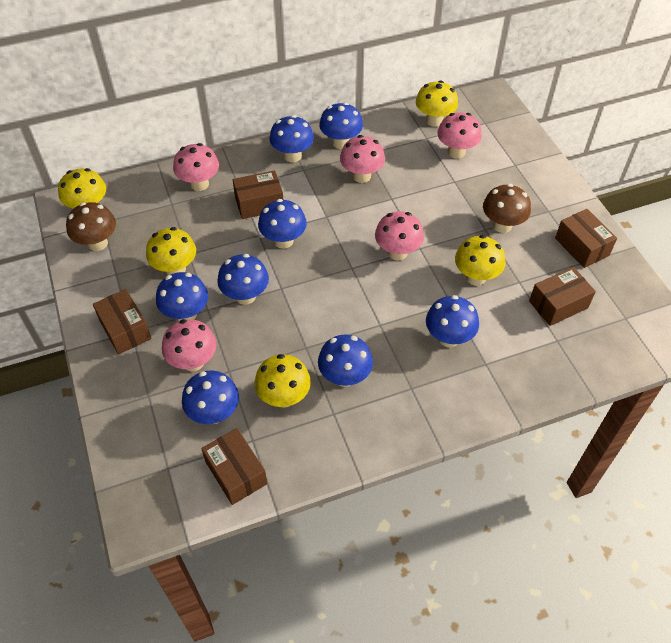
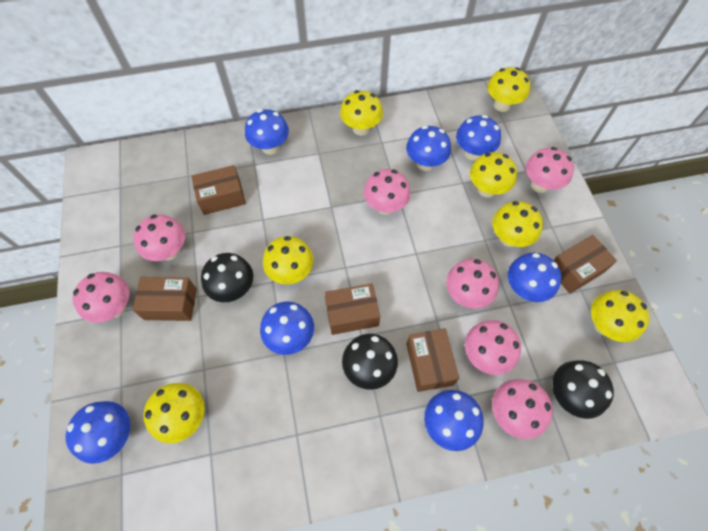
black mushroom: none = 0 -> [201,253,253,302] [342,334,398,390] [552,360,614,419] = 3
blue mushroom: [156,272,208,321] [182,371,239,424] [217,254,269,305] [258,199,307,249] [269,115,314,162] [318,334,373,387] [319,102,363,149] [426,295,479,347] = 8 -> [66,401,130,464] [245,109,289,155] [260,301,314,355] [406,126,451,171] [424,390,484,451] [456,115,501,161] [508,253,562,302] = 7
brown mushroom: [66,202,116,251] [483,184,531,233] = 2 -> none = 0
pink mushroom: [162,319,217,371] [173,143,219,191] [340,135,385,183] [375,211,424,261] [437,113,482,159] = 5 -> [72,272,130,323] [133,214,185,261] [363,169,411,215] [446,259,499,309] [465,320,521,375] [492,379,553,439] [526,147,574,193] = 7
yellow mushroom: [58,168,106,208] [146,227,196,275] [255,354,311,408] [416,80,458,127] [455,235,505,286] = 5 -> [143,383,205,443] [263,236,313,284] [340,90,383,136] [470,152,517,198] [487,67,530,112] [492,201,543,247] [591,290,649,342] = 7

